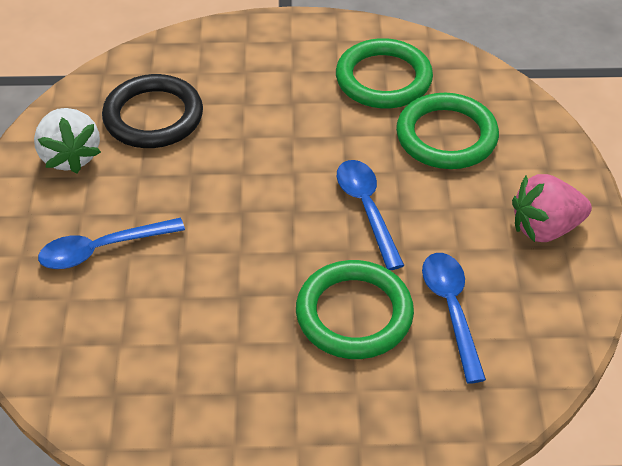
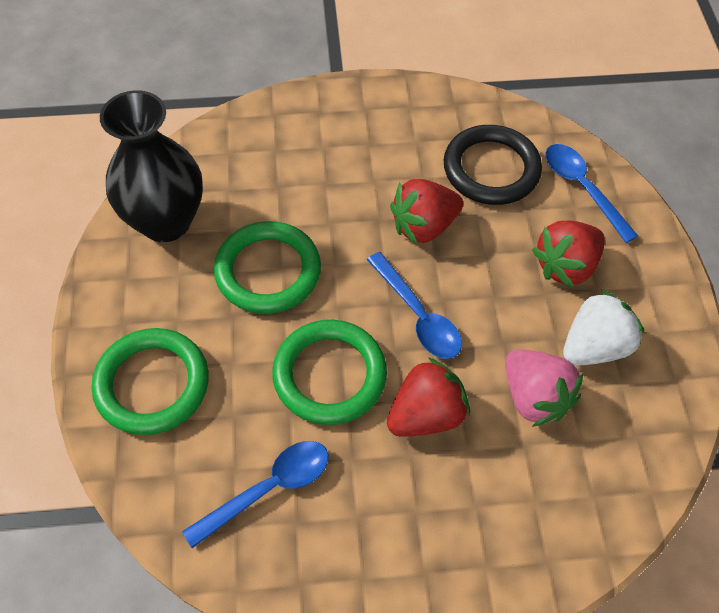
black vase: none = 0 -> [100,90,203,242] = 1
red strawberry: none = 0 -> [387,357,470,437] [390,179,463,245] [532,221,605,288] = 3

